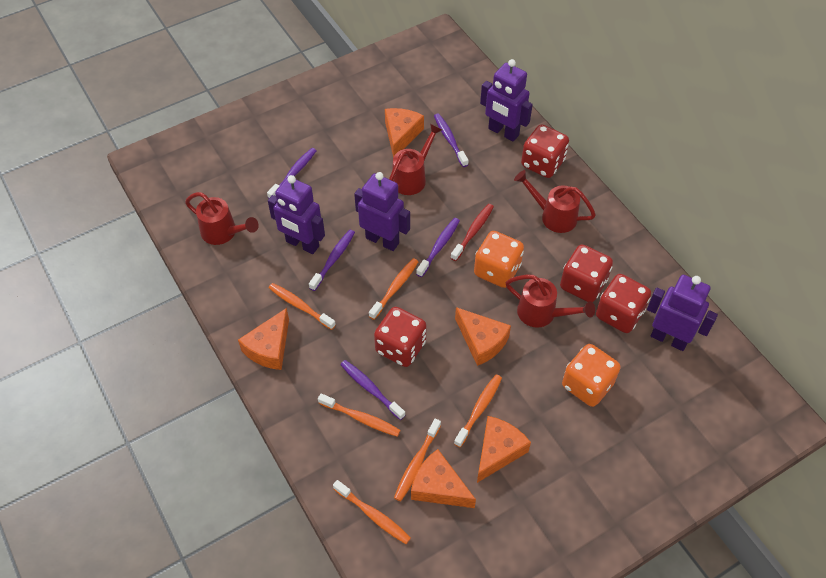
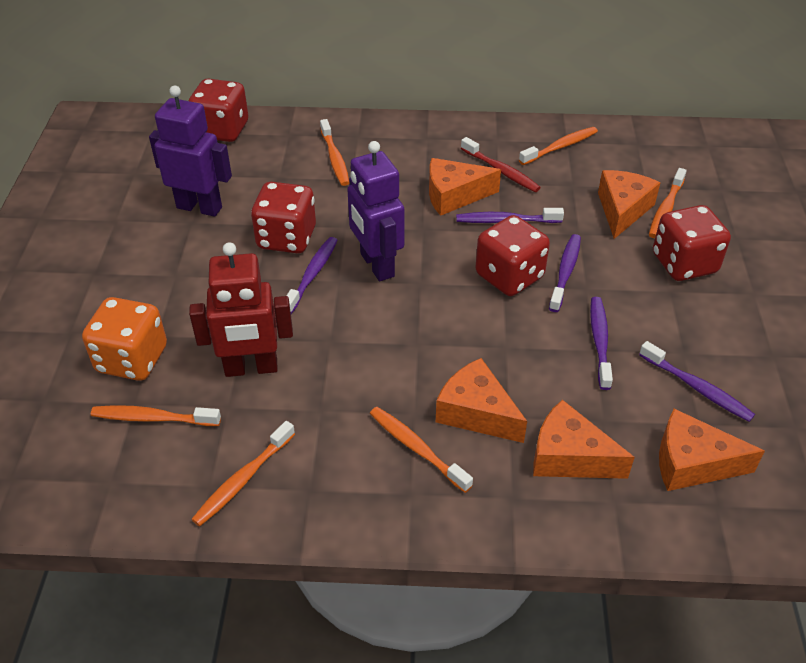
orange dice: [474,231,524,288] [562,344,621,407] = 2 -> [82,297,167,381] = 1
purple robot: [268,175,325,254] [354,172,410,251] [480,59,533,142] [647,275,718,351] = 4 -> [149,86,232,217] [347,141,404,281] = 2
red robot: none = 0 -> [189,242,293,377] = 1
red watering can: [185,192,259,245] [389,123,442,195] [505,274,595,328] [514,170,596,233] = 4 -> none = 0

